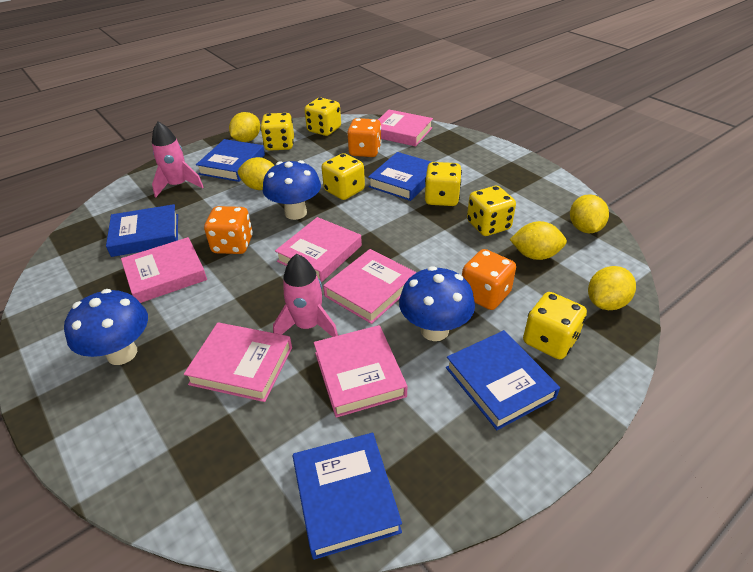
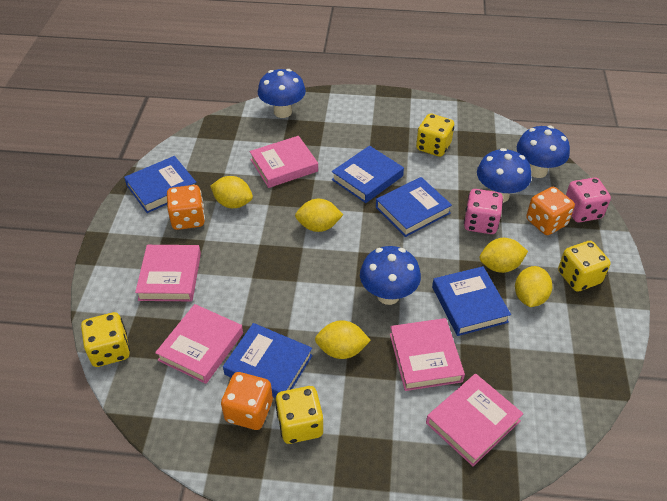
blue mushroom: [64,289,148,365] [263,160,321,220] [399,266,475,341] = 3 -> [258,69,306,118] [360,246,421,305] [477,148,531,202] [517,126,570,178] = 4
pink book: [121,237,207,303] [184,323,292,402] [275,217,362,282] [314,325,407,418] [323,249,417,324] [378,110,433,147] = 6 -> [135,245,201,301] [155,304,243,384] [250,136,318,188] [390,318,465,391] [426,374,523,466] = 5
pink dice: none = 0 -> [464,189,503,234] [566,177,611,222] = 2
pink rocket: [152,122,204,198] [273,254,338,337] = 2 -> none = 0
yellow dice: [260,113,294,151] [304,98,341,136] [321,153,365,200] [425,162,462,206] [467,186,516,236] [523,292,587,359] = 6 -> [81,312,130,367] [275,386,323,444] [416,114,454,157] [558,241,611,292] = 4

